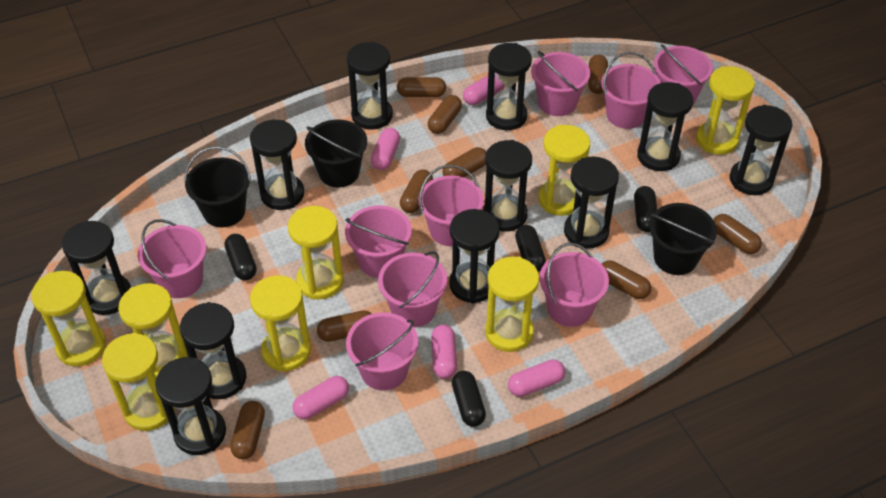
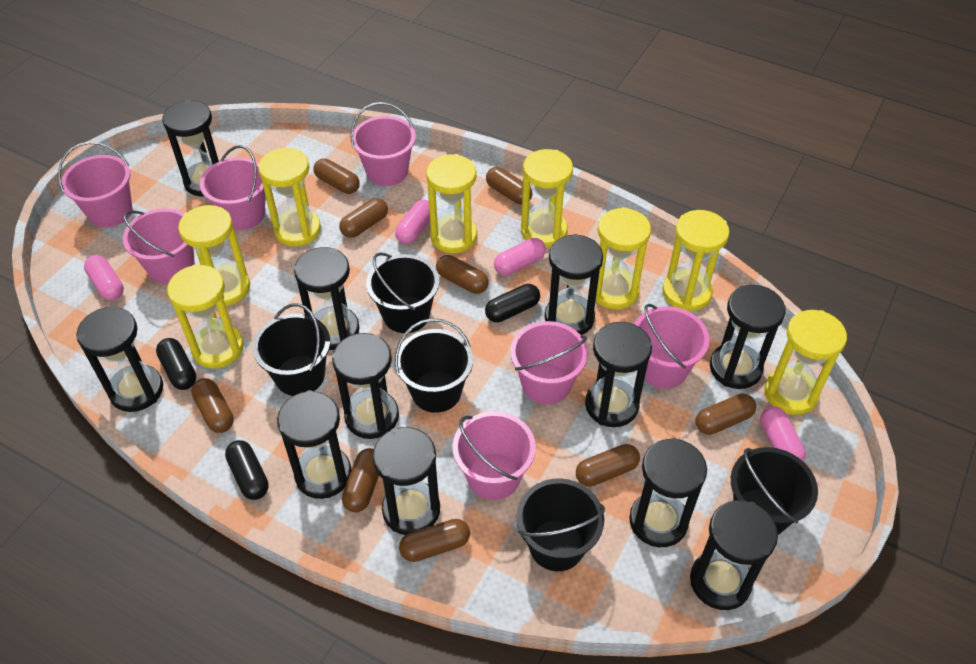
black bucket: [184,146,251,227] [305,120,367,187] [649,203,717,275] = 3 -> [253,304,330,396] [366,252,440,333] [395,318,473,413] [517,478,605,571] [731,447,818,535] = 5
black capsule: [225,234,257,280] [452,371,486,427] [515,225,546,272] [634,186,657,232] = 4 -> [156,338,196,390] [225,440,269,500] [485,284,540,322] = 3
pink bucket: [138,219,206,298] [345,205,412,278] [346,312,418,391] [378,251,447,327] [418,165,484,246] [531,51,590,116] [539,243,609,327] [601,52,661,129] [654,44,713,104] = 9 -> [58,142,133,228] [123,208,195,284] [200,145,265,230] [351,102,416,186] [452,411,536,500] [510,321,588,404] [635,304,709,389] = 7
pink capsule: [292,376,349,420] [371,128,400,170] [431,325,457,379] [463,76,505,105] [508,359,565,397] = 5 -> [84,255,124,300] [395,199,430,244] [494,238,546,276] [760,406,806,462] = 4

